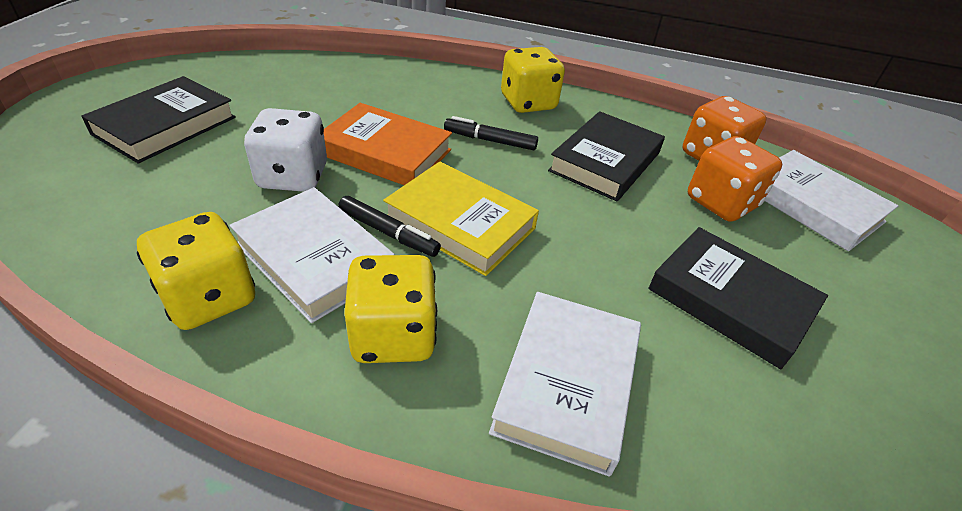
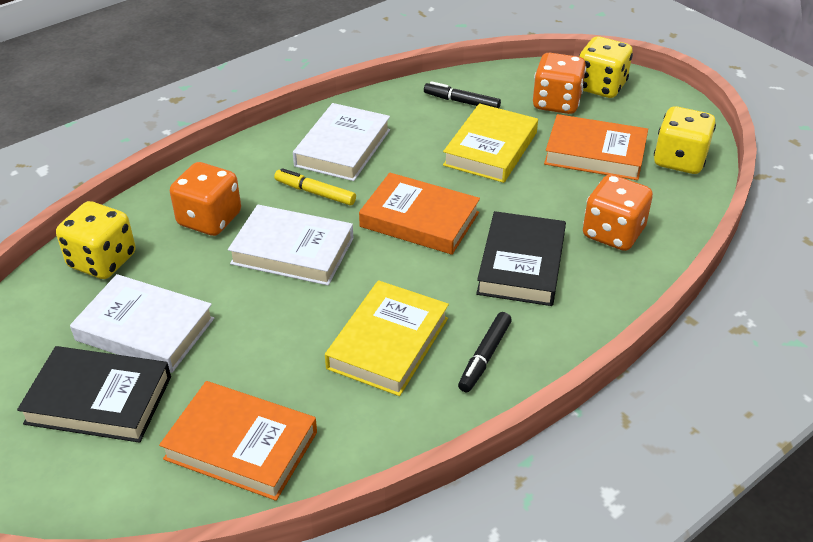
black book: [81,76,236,164] [548,111,665,202] [648,227,828,369] = 3 -> [17,346,171,443] [476,211,566,306] = 2
orange book: [324,103,452,185] = 1 -> [159,381,317,501] [359,173,480,255] [544,114,648,180] = 3
orange dice: [683,96,767,161] [688,136,782,222] = 2 -> [170,162,241,236] [533,53,586,114] [583,174,653,251] = 3
white dice: [244,108,327,192] = 1 -> none = 0
yellow book: [383,161,539,276] = 1 -> [325,280,449,396] [443,103,538,183] = 2
yellow marker: none = 0 -> [274,168,356,205] = 1

